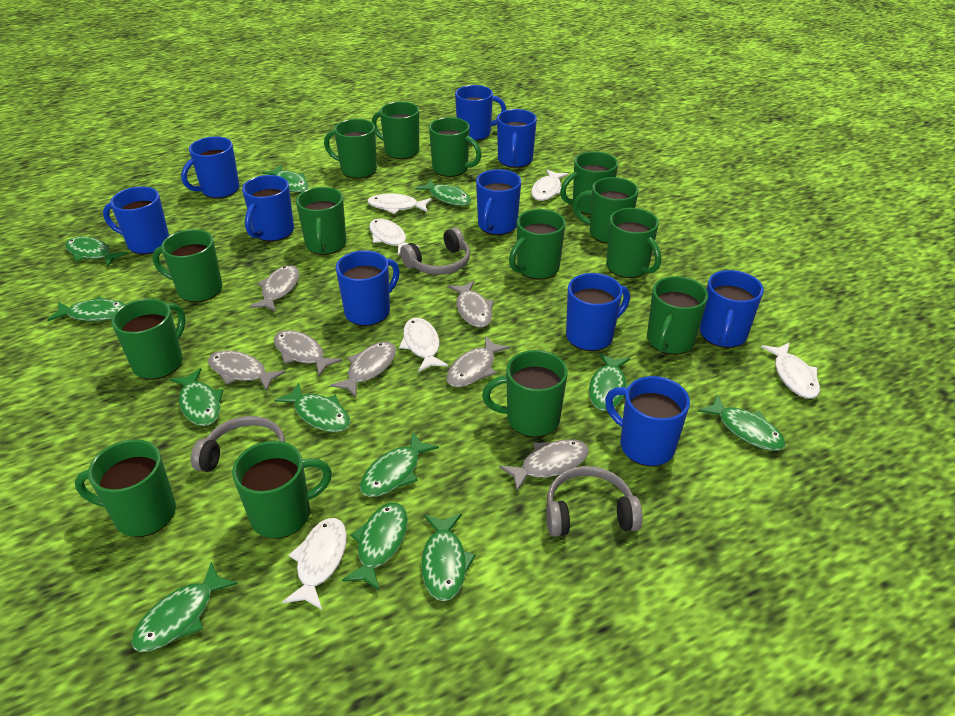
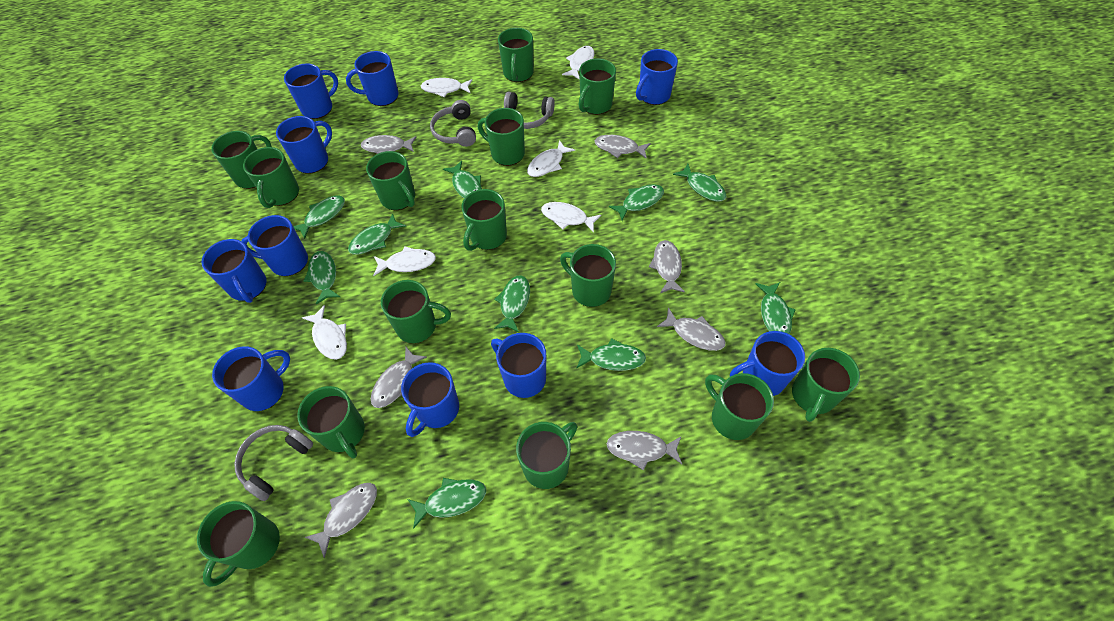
green fish: [47,296,125,321] [65,237,128,267] [131,562,238,652] [170,368,224,426] [262,165,309,193] [275,382,350,432] [342,503,408,591] [360,432,439,497] [415,179,471,206] [421,514,476,601] [589,353,630,411] [698,395,786,451] = 12 -> [293,195,345,239] [304,251,340,304] [348,213,406,255] [408,478,486,529] [443,161,482,198] [494,275,530,333] [576,338,646,371] [609,184,664,221] [673,164,726,202] [755,282,796,335] = 10

